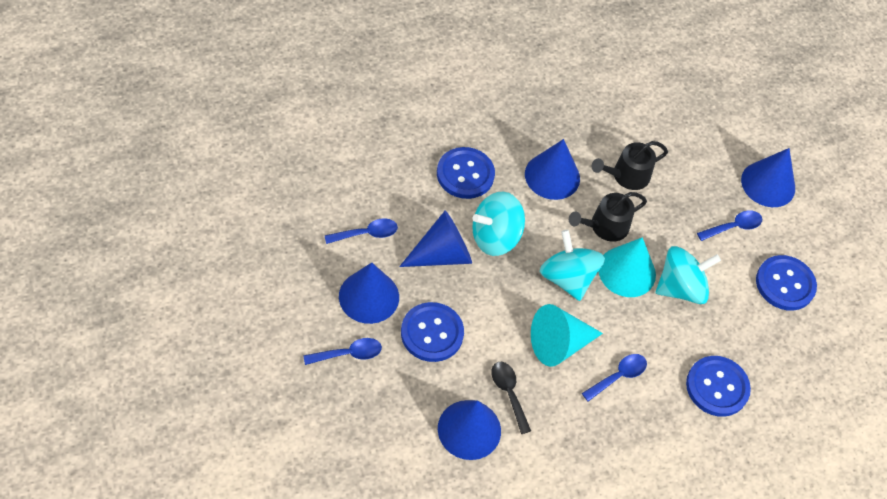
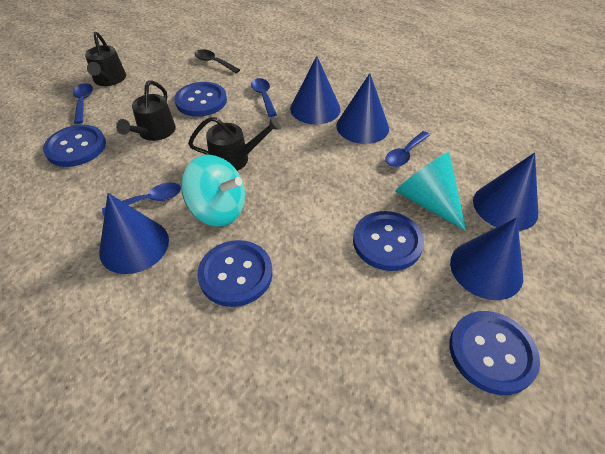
black watering can: [569,192,647,242] [592,141,668,190] = 2 -> [85,32,126,86] [116,80,176,141] [188,117,281,171] = 3
blue button: [401,302,464,362] [437,147,495,199] [686,356,751,417] [756,255,817,311] = 4 -> [43,125,106,167] [174,82,227,117] [198,240,273,307] [353,211,424,271] [450,311,540,395] = 5
turquoise cone: [531,304,603,367] [599,237,656,297] = 2 -> [395,152,466,231] = 1
turquoise spinning top: [472,191,525,256] [540,230,605,301] [656,246,721,304] = 3 -> [181,155,245,226] = 1

